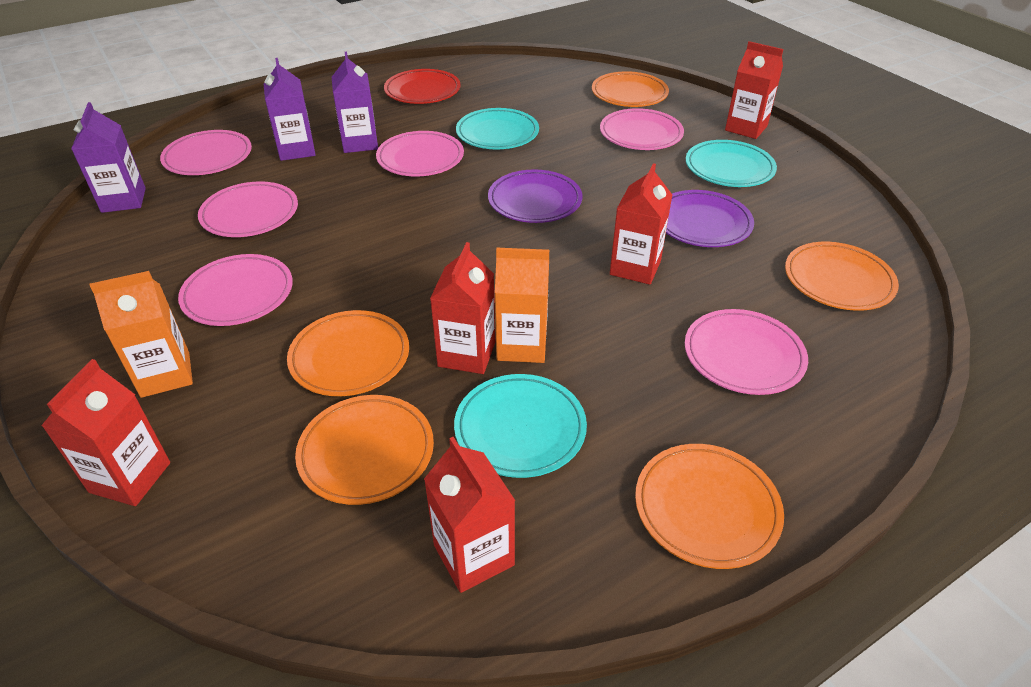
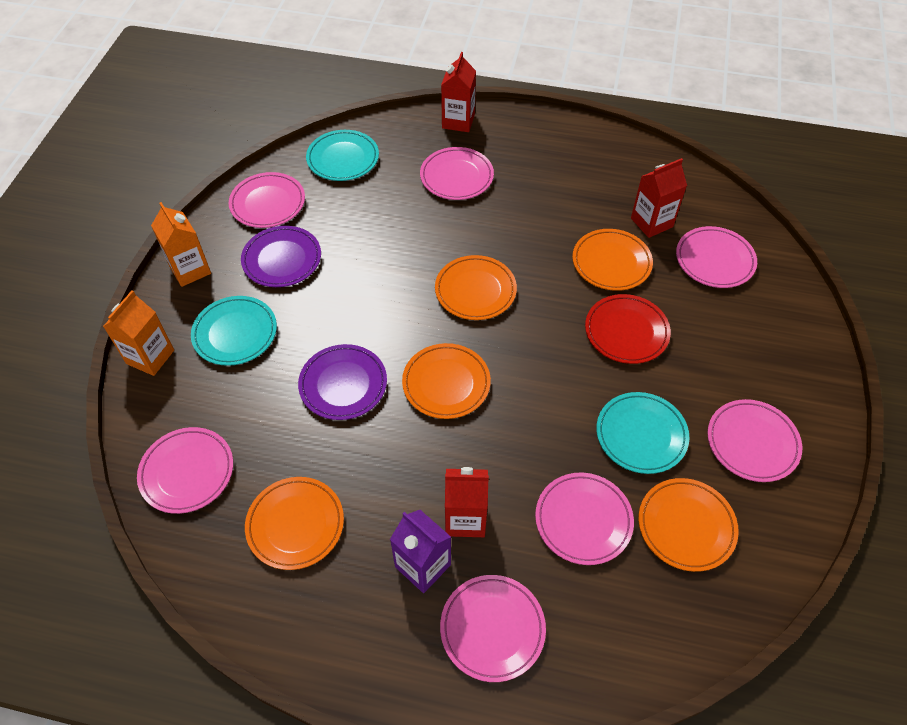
pink plate: [160,130,252,175] [178,254,293,326] [198,181,298,237] [376,131,464,176] [600,108,684,150] [685,309,808,395] = 6 -> [137,427,233,514] [229,172,305,228] [420,147,494,200] [440,575,546,682] [535,473,634,565] [676,226,757,288] [707,399,802,482] = 7
purple carton: [71,102,146,213] [264,58,315,161] [332,52,378,153] = 3 -> [390,510,451,593] = 1
red carton: [41,359,170,506] [424,437,516,593] [430,242,496,374] [610,163,672,285] [725,41,783,139] = 5 -> [441,52,476,132] [445,467,489,537] [631,158,687,238] = 3

